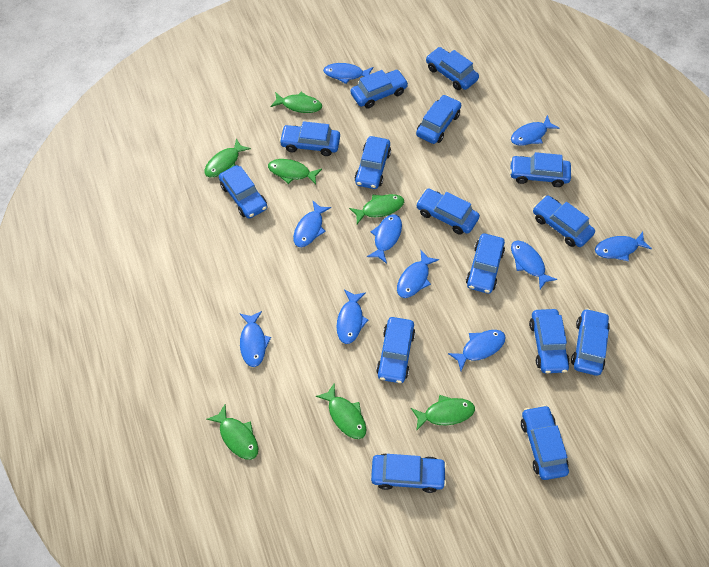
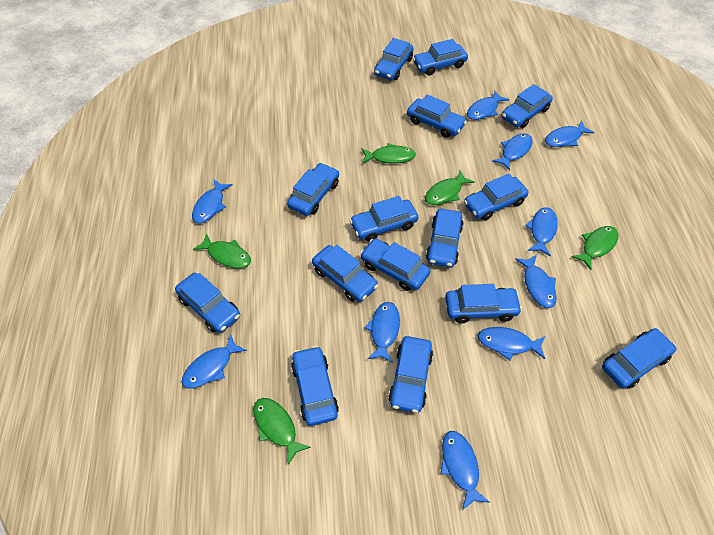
green fish: [204,139,251,177] [207,404,258,460] [268,159,322,185] [270,92,322,113] [316,383,366,439] [349,194,404,224] [411,395,475,431] = 7 -> [193,233,251,268] [253,398,311,465] [361,143,416,164] [425,171,475,205] [571,226,618,270] = 5

